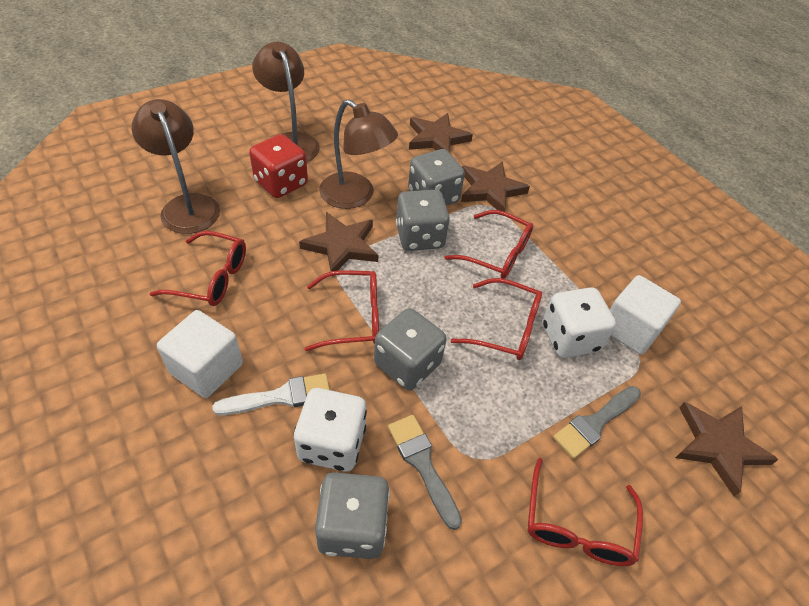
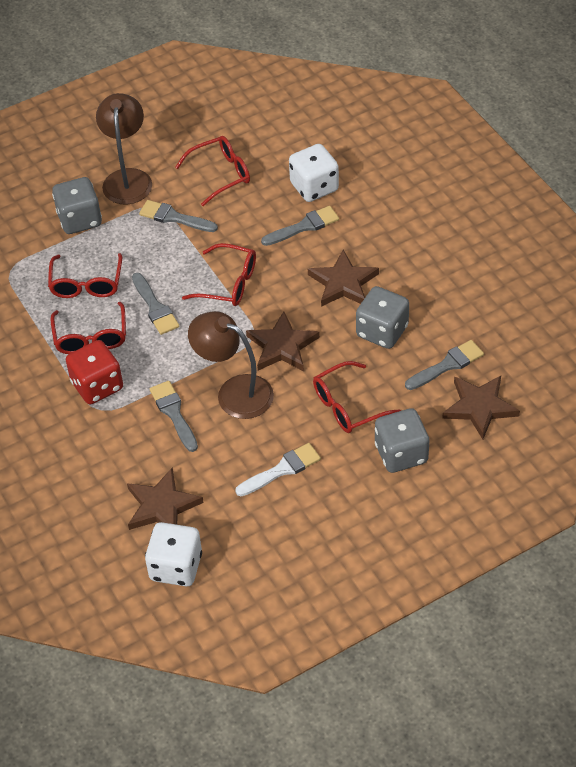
brown lamp: [131,99,220,234] [252,42,320,162] [319,99,398,209] = 3 -> [96,93,152,205] [188,311,274,419] = 2
grey brush: [388,415,462,530] [553,386,641,459] = 2 -> [132,273,179,335] [139,200,218,232] [150,381,198,452] [261,206,339,246] [405,340,484,390] = 5
grey dice: [315,472,390,559] [374,308,447,390] [396,190,450,251] [408,149,465,206] = 4 -> [52,177,102,234] [356,286,409,349] [375,408,429,473] = 3
white cube: [157,310,243,398] [610,275,681,354] = 2 -> none = 0

